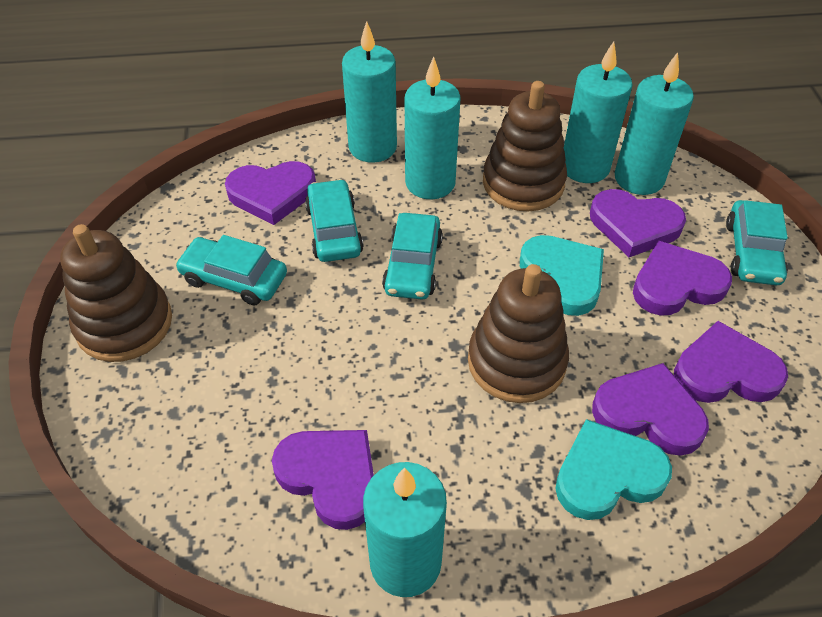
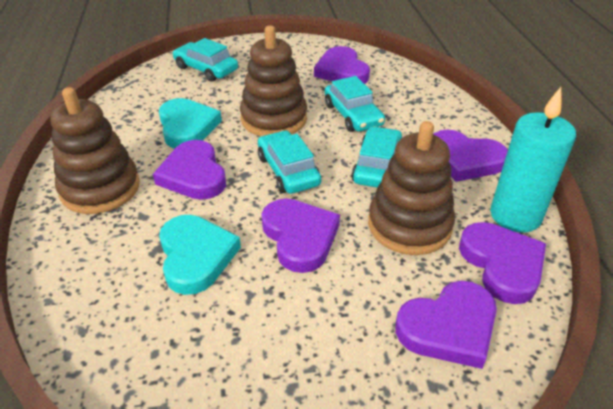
turquoise candle: [342,21,397,163] [363,462,447,597] [405,57,461,199] [564,41,633,183] [615,52,694,195] = 5 -> [490,87,576,233] = 1

